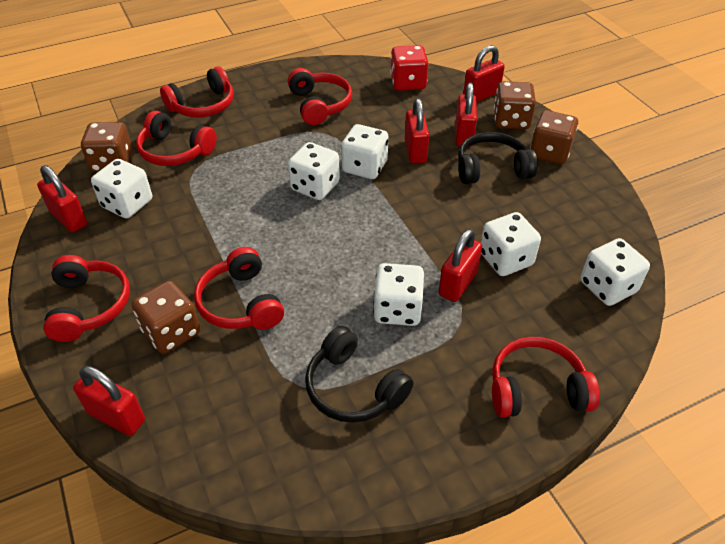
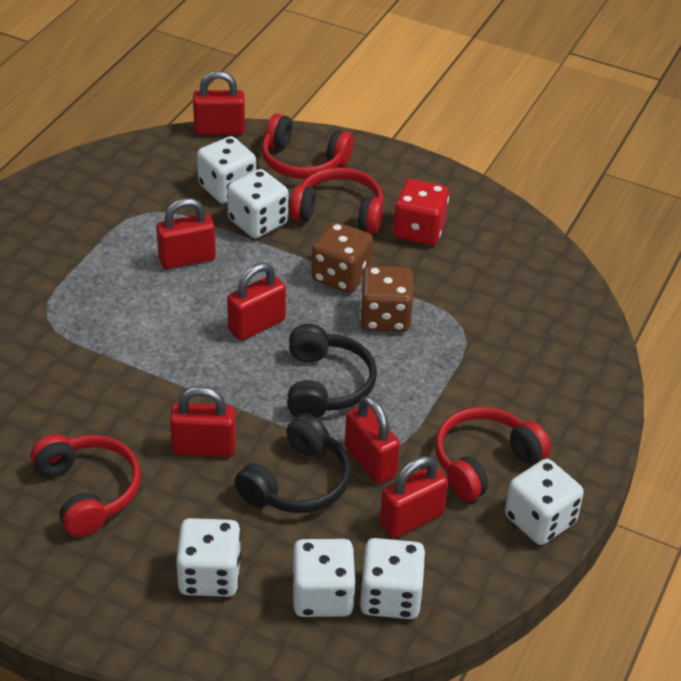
brown dice: [81,122,133,172] [132,281,200,354] [494,81,536,129] [530,110,578,164] = 4 -> [311,222,373,293] [360,266,413,332] = 2
red headphones: [43,255,130,342] [136,111,217,166] [160,66,234,117] [194,247,284,330] [288,68,352,125] [492,337,600,418] = 6 -> [31,434,141,537] [262,113,354,179] [290,167,383,234] [435,407,551,501] = 4

